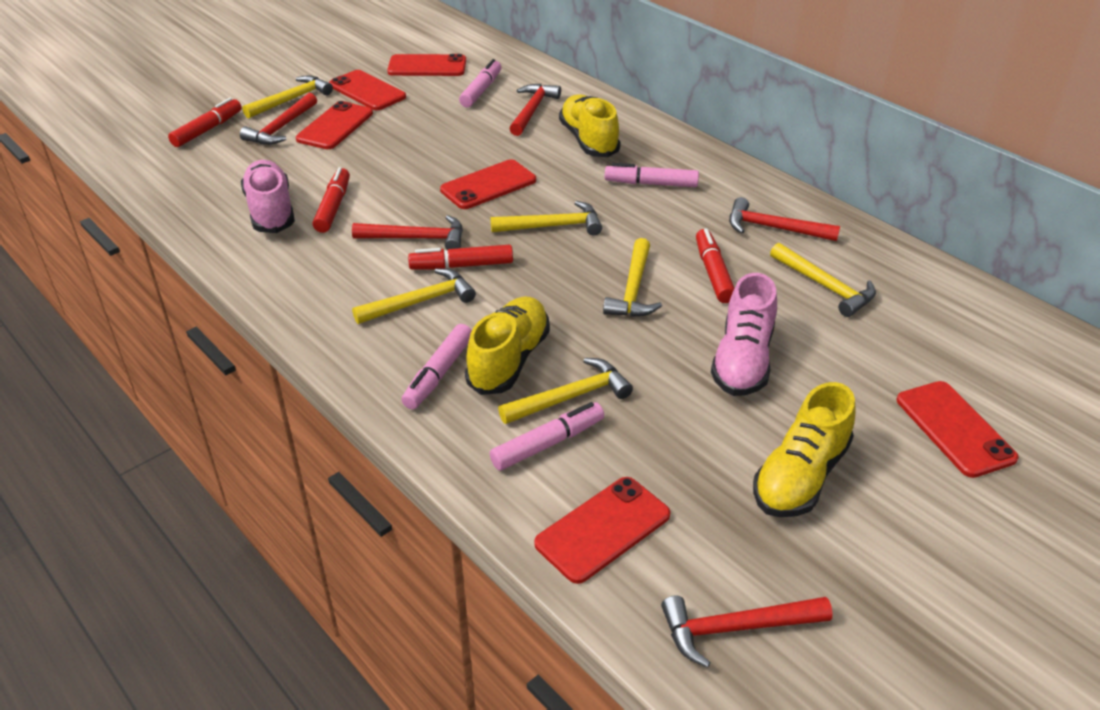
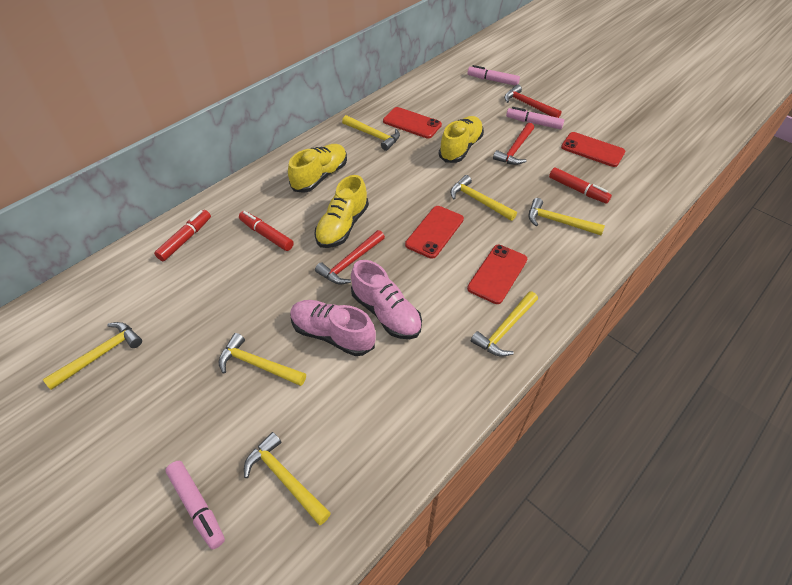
pink marker: [402,324,472,409] [459,59,501,107] [490,402,604,471] [605,163,699,187] = 4 -> [165,461,225,550] [468,65,520,85] [506,107,564,129] = 3
red hammer: [240,93,317,145] [352,215,463,250] [509,84,561,136] [661,596,833,668] [729,197,840,241] = 5 -> [315,230,385,284] [493,123,534,165] [504,85,561,118] = 3
red marker: [168,98,242,147] [313,167,350,233] [408,245,513,269] [696,228,734,303] = 4 -> [154,210,211,261] [239,211,294,251] [549,167,612,203] = 3
red phone: [296,101,373,149] [329,70,406,110] [387,54,466,76] [440,159,536,209] [534,477,670,584] [897,381,1019,478] = 6 -> [383,107,442,138] [405,206,464,259] [467,245,527,304] [561,132,625,167] = 4
yellow hammer: [242,75,333,119] [352,268,476,324] [490,201,602,235] [498,358,633,424] [603,238,662,317] [770,243,876,317] = 6 -> [43,322,142,390] [219,333,306,386] [244,432,331,525] [342,115,400,151] [450,175,517,221] [471,291,538,356] [528,198,605,235] = 7

